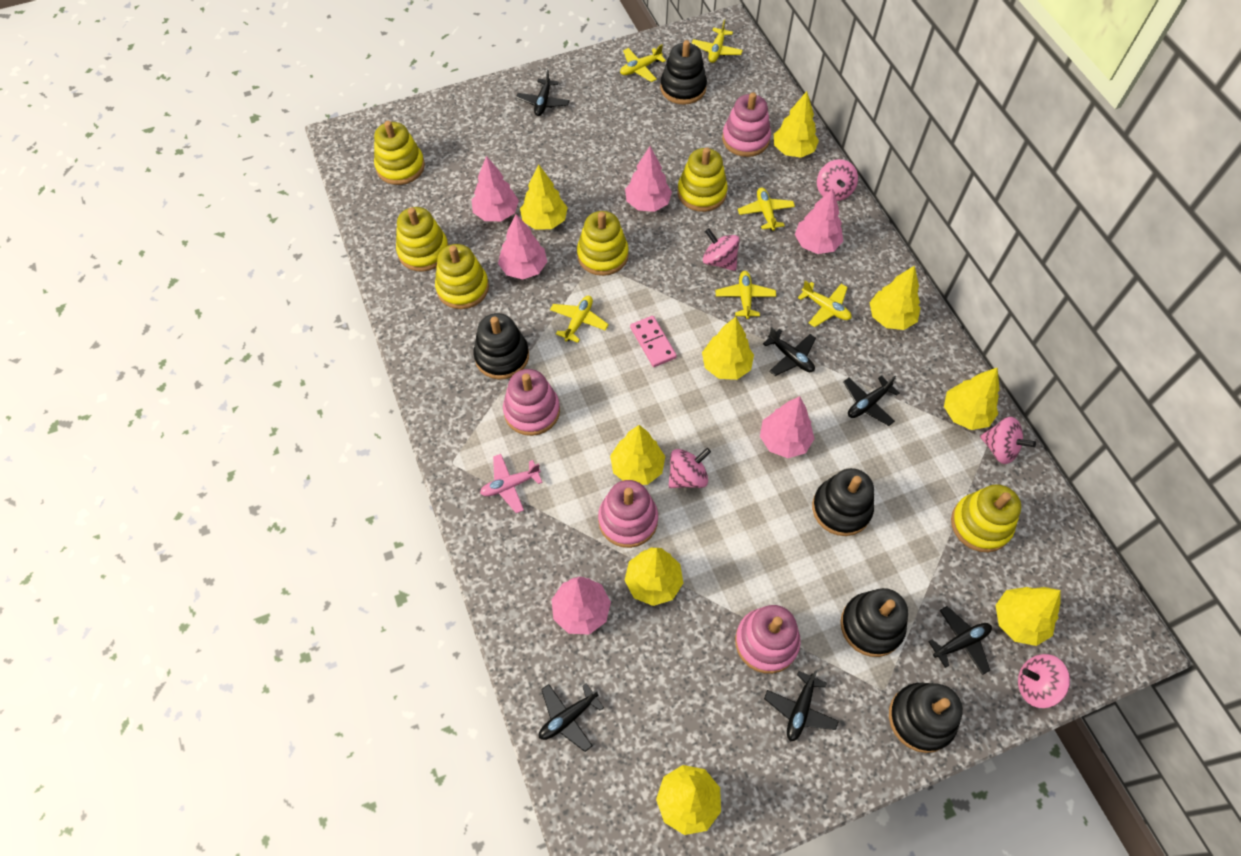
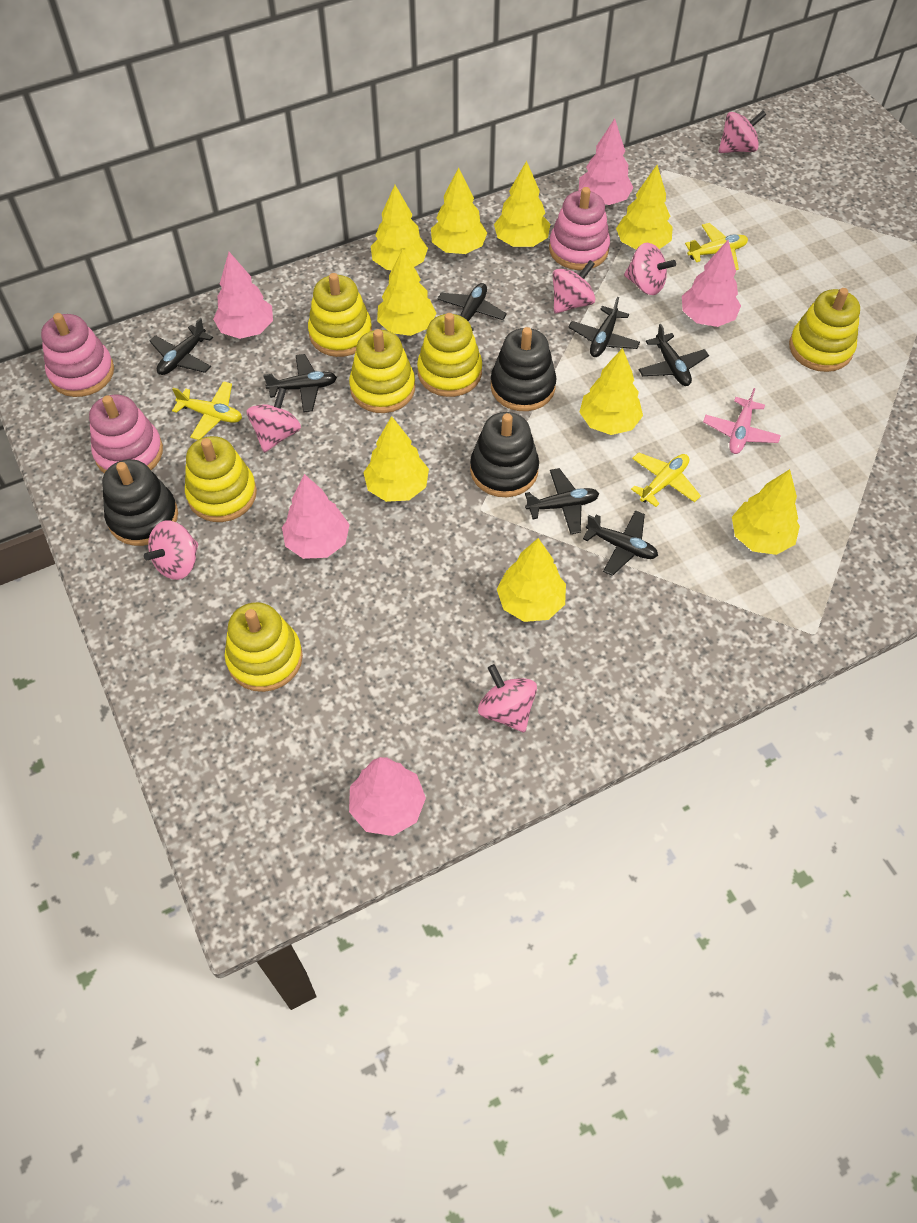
black plane: [516,70,570,116] [539,683,604,752] [763,327,816,376] [764,670,839,742] [843,376,899,426] [928,606,992,675] = 6 -> [150,318,213,375] [263,354,337,412] [438,283,507,332] [525,468,599,534] [568,297,640,357] [583,510,658,576] [639,324,709,386] = 7
black stacking toy: [473,313,529,379] [660,40,707,105] [812,468,874,536] [840,588,908,657] [889,683,963,753] = 5 -> [102,459,178,546] [470,412,539,497] [491,327,556,411] = 3
pink domino: [630,316,677,367] = 1 -> none = 0
pink spinning top: [669,448,711,488] [703,228,740,271] [817,159,858,201] [980,417,1036,464] [1018,654,1070,708] = 5 -> [144,521,198,580] [246,388,301,453] [478,664,537,732] [553,260,595,314] [624,243,676,295] [718,110,767,153] = 6
pink stacking toy: [503,369,560,436] [598,480,658,548] [722,92,771,157] [735,605,801,674] = 4 -> [41,313,114,397] [89,395,163,474] [549,187,610,270] = 3
pink tree: [472,156,519,221] [498,214,547,279] [551,577,611,635] [625,146,672,212] [760,396,815,458] [795,188,843,254] = 6 -> [213,252,273,339] [282,474,350,559] [349,757,426,836] [579,118,633,205] [682,240,741,327] = 5
yellow plane: [550,296,609,343] [620,44,666,82] [692,19,743,63] [715,271,776,319] [738,187,795,231] [798,280,852,327] = 6 -> [172,381,242,440] [631,452,701,507] [685,223,748,270] = 3

